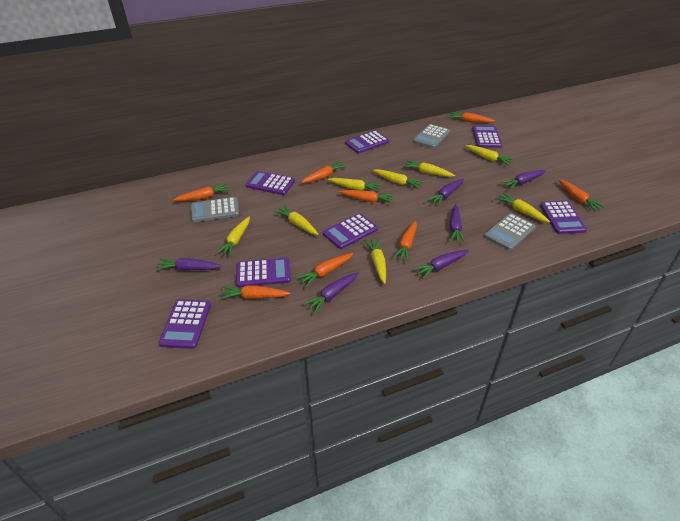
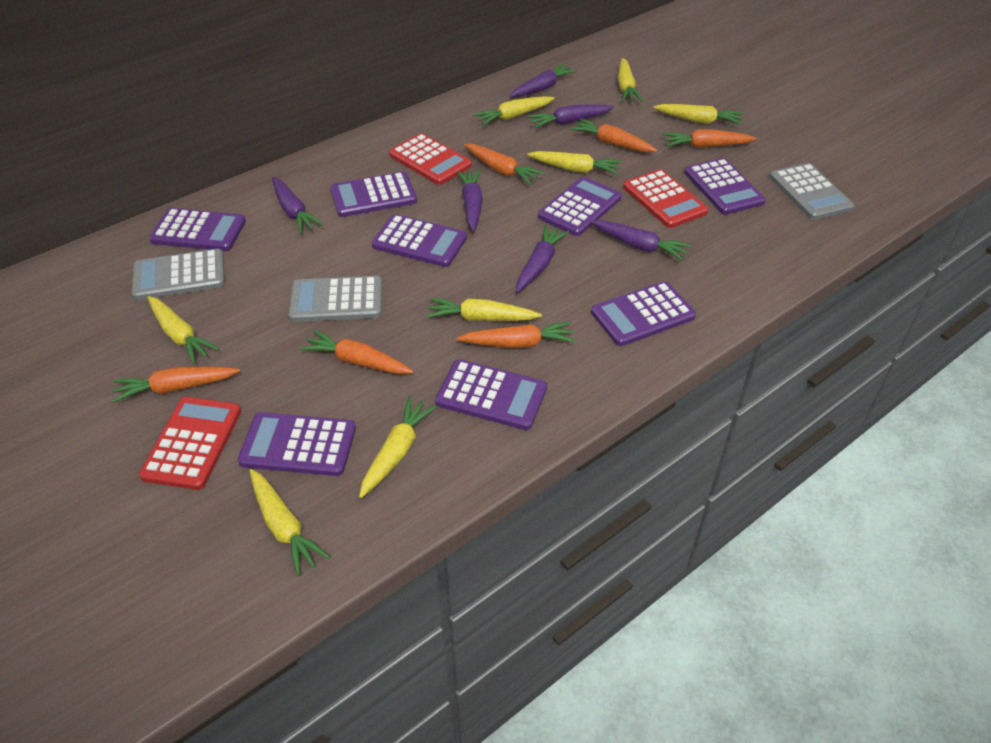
orange carrot: [173,183,230,201] [220,285,291,299] [297,253,354,287] [301,161,346,183] [339,190,395,203] [393,221,417,262] [448,112,495,123] [558,179,605,211] = 8 -> [112,366,240,403] [300,330,414,374] [457,321,576,348] [464,144,545,185] [570,118,658,152] [663,129,757,148] = 6
purple calculator: [159,299,211,349] [236,257,291,287] [246,171,295,195] [323,213,378,249] [345,130,389,153] [472,125,502,148] [540,201,587,234] = 7 -> [149,208,246,251] [238,412,356,476] [330,172,417,217] [372,214,467,267] [435,359,547,430] [538,177,622,236] [591,281,696,346] [684,158,766,215] = 8
red calculator: none = 0 -> [139,397,241,490] [389,133,472,185] [623,169,708,228] = 3

